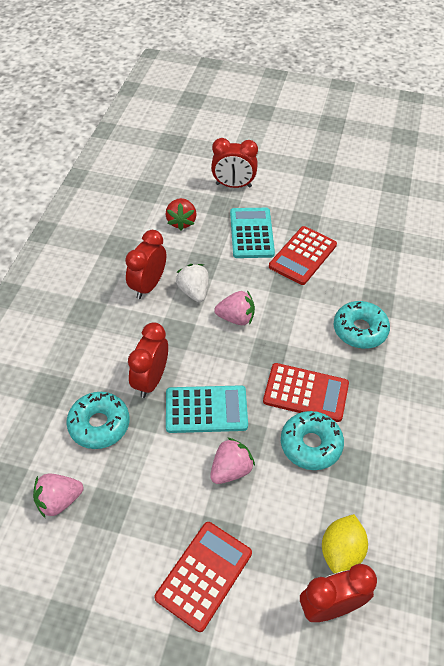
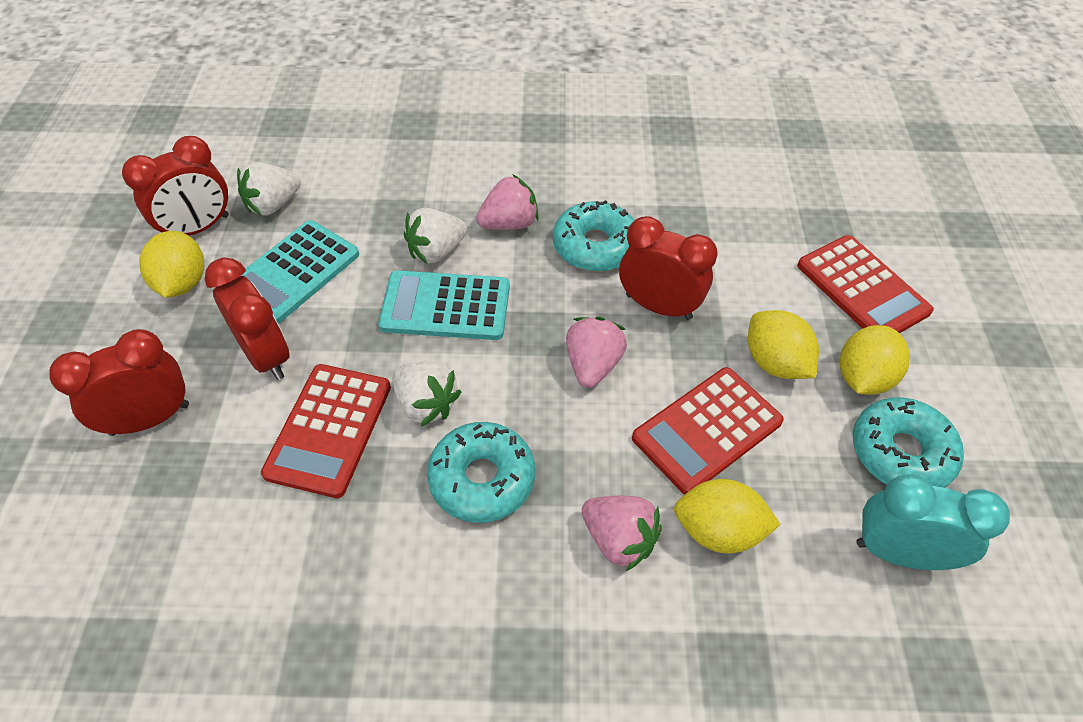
red strawberry: [165,198,196,230] = 1 -> none = 0
turquoise clock: none = 0 -> [856,474,1010,570] = 1
white strawberry: [176,264,209,302] = 1 -> [237,162,301,216] [392,361,462,426] [404,208,467,263] = 3
yellow lemon: [322,514,368,574] = 1 -> [139,231,204,298] [674,479,781,554] [748,310,819,379] [840,325,910,395] = 4

